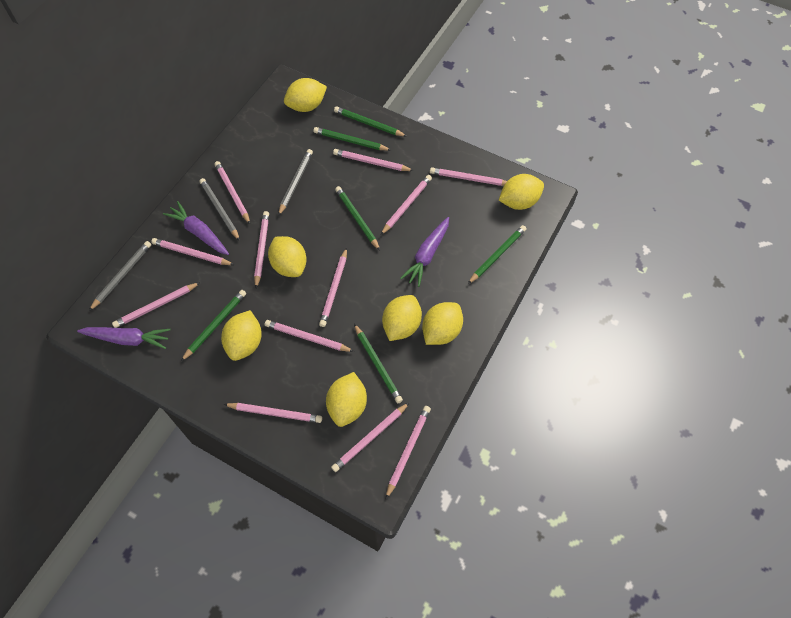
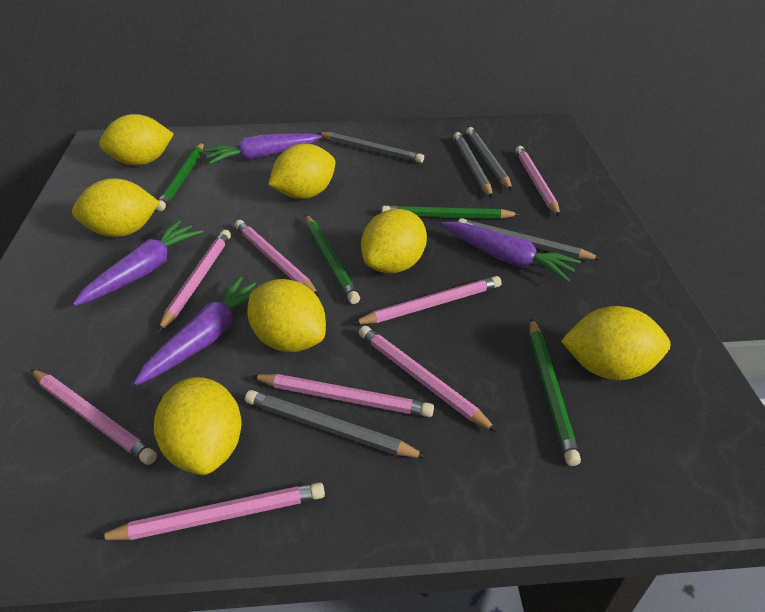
green pencil: [181,290,246,361] [314,127,391,151] [334,106,407,137] [335,186,380,250] [354,324,403,403] [468,225,526,284] = 6 -> [156,142,204,211] [306,215,360,304] [382,205,520,219] [530,319,581,466] = 4
grey pencil: [89,241,151,311] [200,178,240,241] [278,149,313,216] = 3 -> [245,390,427,458] [318,132,424,163] [453,132,493,198] [458,218,601,260] [466,127,512,191] = 5
pink pencil: [112,282,201,328] [151,238,234,265] [215,161,250,224] [224,403,322,423] [254,211,269,288] [265,320,354,352] [319,248,347,327] [331,402,410,472] [333,149,414,171] [381,175,432,235] [386,406,431,499] [430,167,507,186] = 12 -> [31,369,157,465] [96,482,325,540] [158,230,231,332] [235,220,319,296] [251,374,434,417] [352,276,502,324] [359,326,497,432] [515,146,560,217] = 8
purple carrot: [77,327,171,349] [163,201,229,255] [400,217,449,287] = 3 -> [73,220,203,306] [133,276,256,386] [204,133,321,164] [442,222,581,282] = 4

